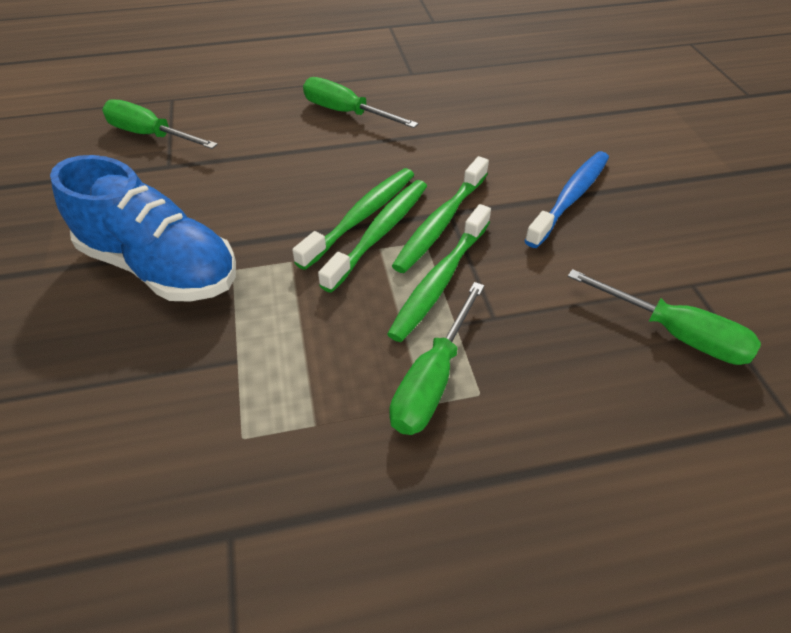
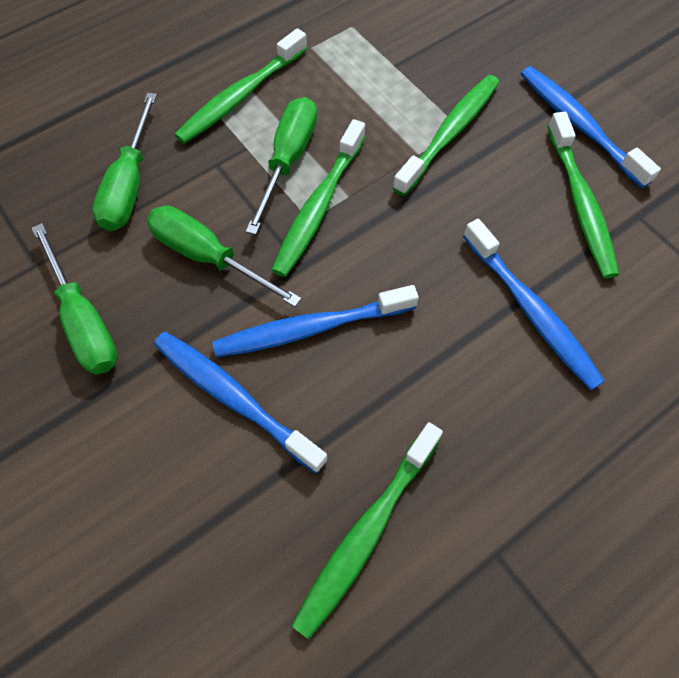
blue shoe: [50,155,236,301] = 1 -> none = 0
blue toothbrush: [524,151,609,248] = 1 -> [154,332,328,474] [212,285,419,357] [463,219,605,390] [521,66,661,188] = 4
green toothbrush: [292,168,414,270] [318,180,427,293] [387,204,491,342] [392,156,489,273] = 4 -> [175,28,307,144] [271,119,365,277] [292,422,443,639] [392,75,499,196] [547,112,619,279] = 5

